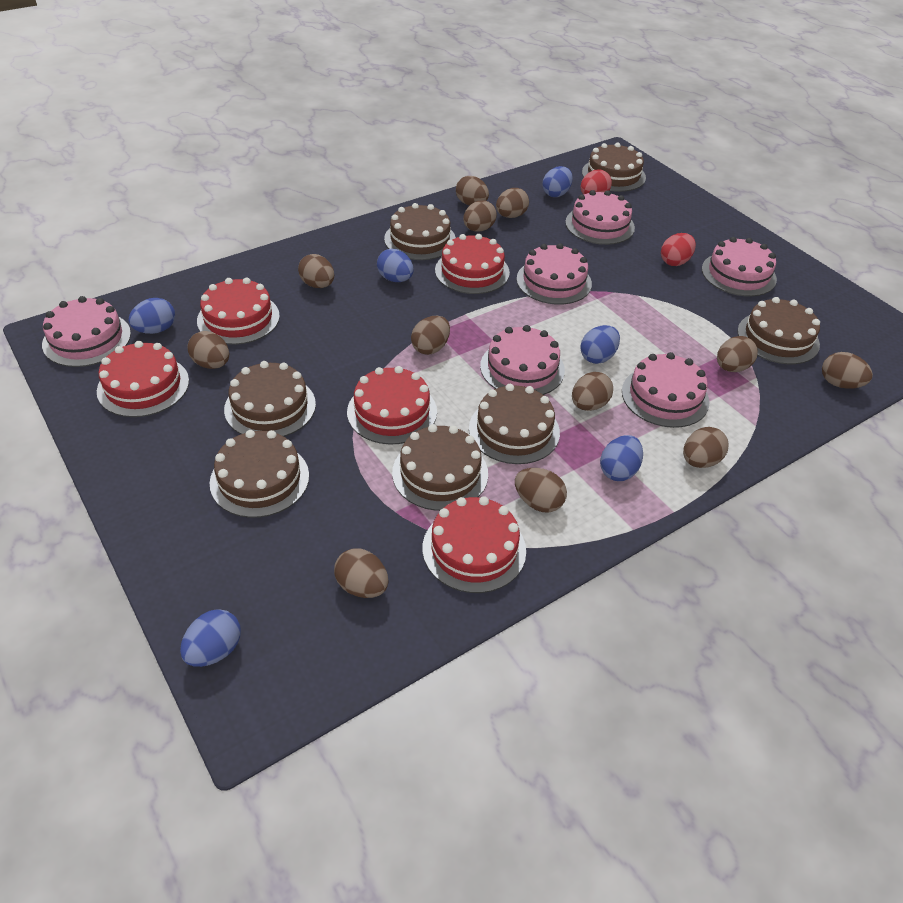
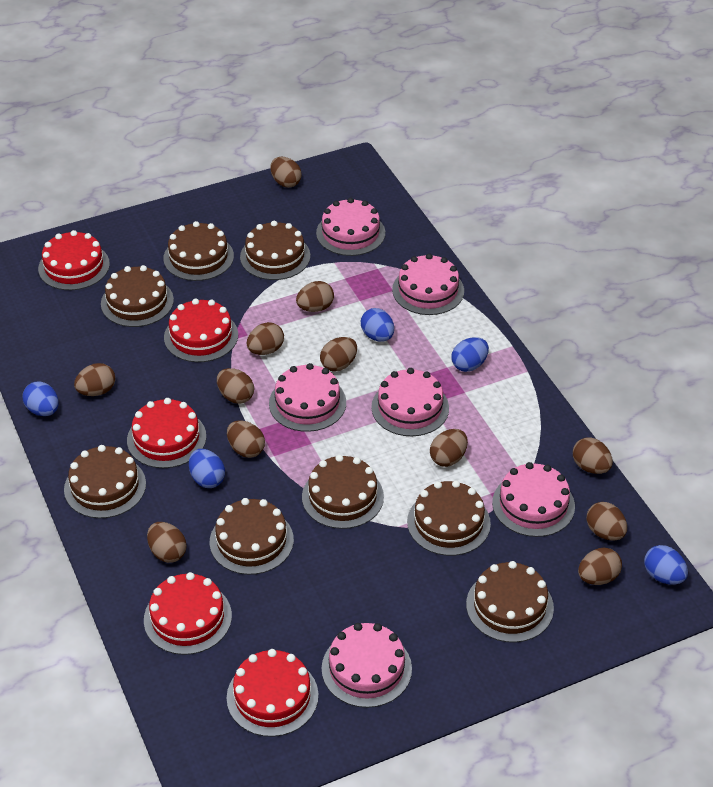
blue egg: [128,298,175,334] [180,609,241,667] [377,249,413,282] [542,166,573,197] [580,325,620,364] [600,435,643,481] = 6 -> [23,382,59,416] [189,449,225,488] [361,308,394,341] [451,337,489,372] [644,545,688,585] = 5
brown cake: [210,430,309,518] [224,361,316,437] [384,203,456,260] [392,424,488,511] [469,384,560,464] [582,142,646,192] [738,297,820,364] = 7 -> [64,445,146,518] [101,265,174,327] [163,221,234,281] [210,498,294,575] [240,221,310,280] [302,455,384,529] [407,480,491,556] [466,561,554,643] = 8
red egg: [581,170,612,195] [661,233,696,266] = 2 -> none = 0

